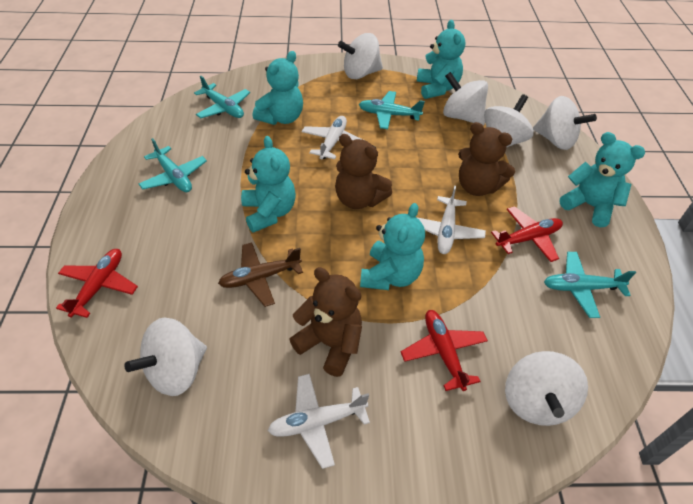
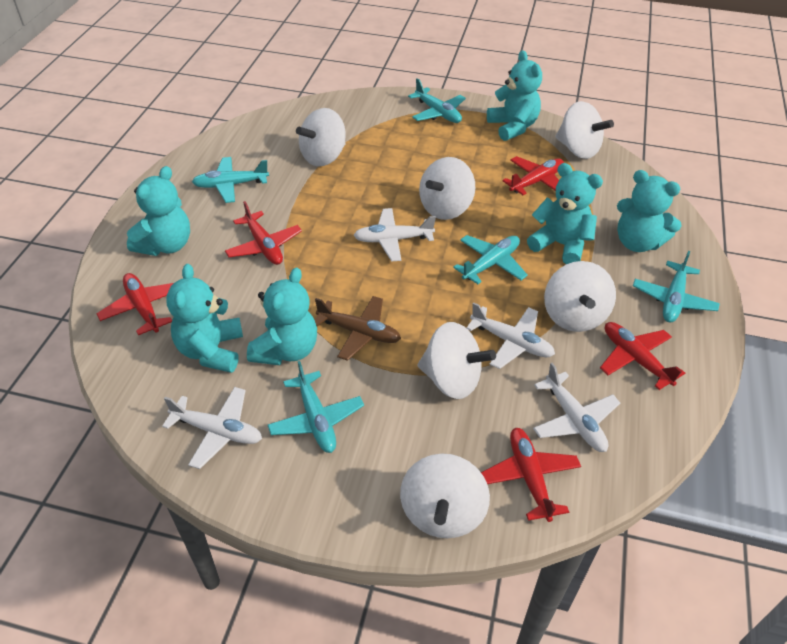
brown teddy bear: [289,267,362,377] [335,134,392,209] [458,122,515,196] = 3 -> none = 0
red plane: [56,249,138,318] [401,310,488,391] [491,206,563,262] = 3 -> [96,273,174,335] [225,201,302,265] [481,428,581,522] [502,156,564,195] [600,322,685,390] = 5
turquoise plane: [139,138,207,192] [194,76,250,118] [359,91,425,129] [544,252,636,318] = 4 -> [192,157,269,203] [268,361,364,453] [408,78,466,123] [453,235,528,284] [633,251,720,323] = 5
turquoise teddy bear: [241,136,296,233] [253,51,303,125] [360,203,425,290] [417,20,465,99] [559,132,645,227] = 5 -> [127,166,190,256] [166,264,243,373] [247,268,317,365] [487,50,542,141] [527,163,603,264] [617,170,682,252] = 6
white plane: [268,374,370,469] [302,116,363,159] [418,186,486,254] = 3 -> [162,387,262,469] [353,208,436,262] [466,302,555,369] [533,363,620,452] = 4

